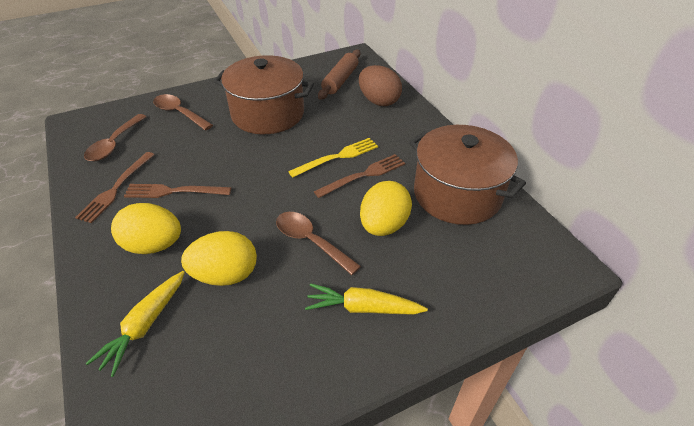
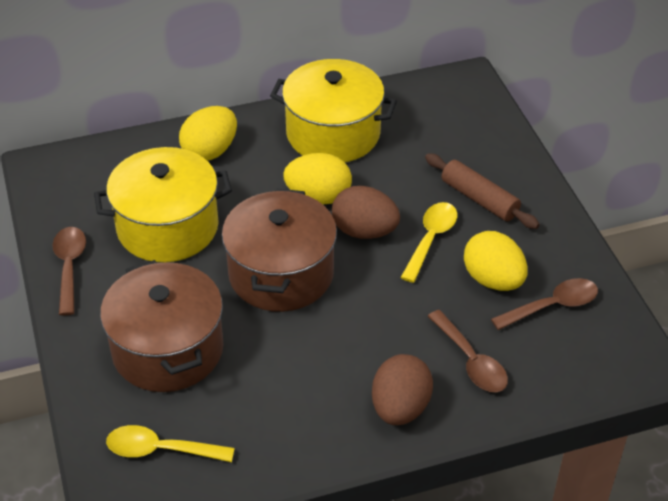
brown egg: [359,65,402,106] = 1 -> [332,186,400,239] [372,354,433,425] = 2
brown fork: [75,152,154,223] [124,184,231,198] [314,154,405,198] = 3 -> none = 0
yellow carrot: [86,271,185,377] [305,283,428,315] = 2 -> none = 0
yellow fork: [288,138,378,178] = 1 -> none = 0
yellow pot: none = 0 -> [94,147,232,262] [270,59,397,162] = 2
yellow spoon: none = 0 -> [106,425,235,462] [400,202,457,283] = 2

